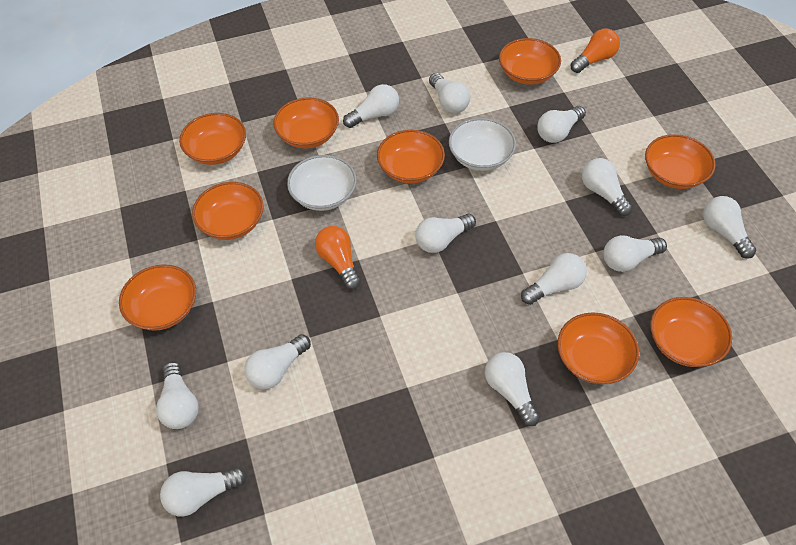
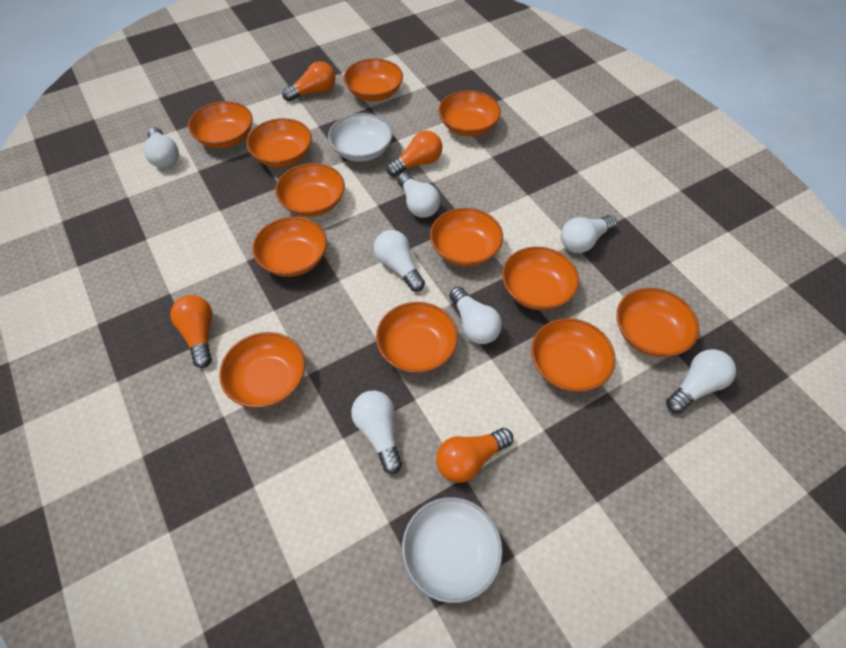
orange bowl: [119,264,196,331] [179,113,246,165] [192,182,264,240] [273,98,339,148] [377,130,445,183] [499,38,561,85] [558,312,639,384] [645,134,716,189] [650,297,732,367] = 9 -> [188,101,253,148] [219,332,305,408] [246,118,312,167] [252,217,327,277] [275,163,345,217] [344,58,403,101] [376,302,458,373] [430,208,503,267] [438,90,501,136] [502,247,579,310] [531,318,616,392] [616,288,699,357] = 12
orange light bulb: [315,226,361,290] [570,29,620,73] = 2 -> [170,295,212,368] [282,61,335,102] [387,131,442,177] [436,428,513,483] = 4
white light bulb: [156,362,199,429] [160,467,247,516] [244,334,311,389] [343,84,399,128] [415,214,476,253] [429,73,470,113] [485,352,540,426] [521,253,587,305] [537,106,586,143] [582,158,633,216] [603,235,667,272] [703,196,756,259] = 12 -> [144,127,179,168] [351,391,402,474] [374,230,425,292] [398,173,440,218] [449,287,502,344] [561,215,617,253] [666,349,736,414] = 7

